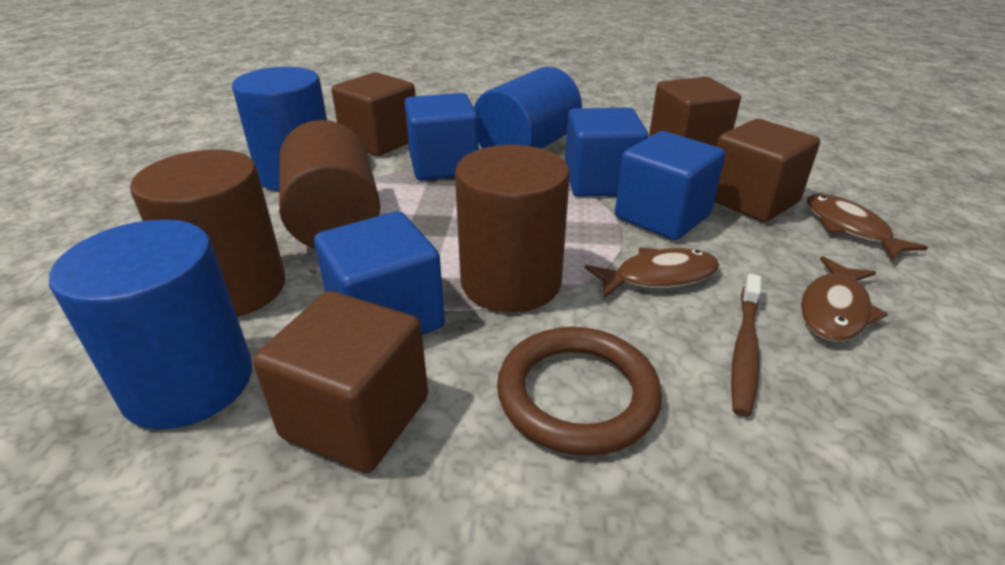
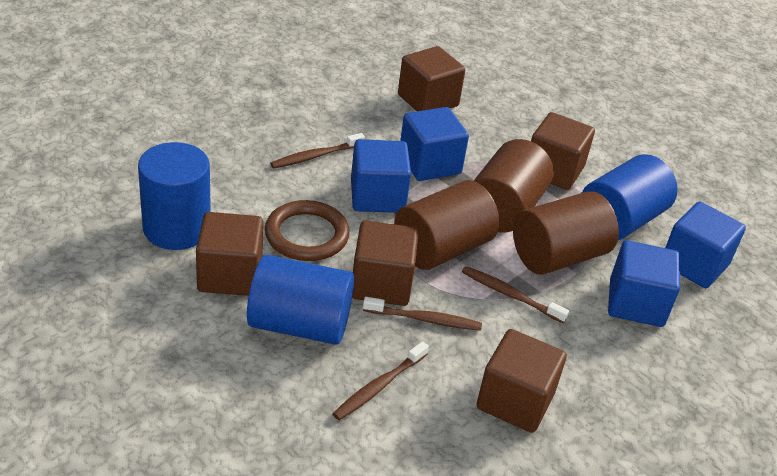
brown cube: [253,291,428,473] [332,72,415,156] [649,77,741,146] [714,119,820,222] = 4 -> [196,212,263,296] [352,221,419,306] [398,46,465,111] [477,329,567,433] [531,112,595,190] = 5
brown fish: [585,248,719,298] [801,256,888,342] [807,194,928,261] = 3 -> none = 0
brown toothbrush: [731,274,761,417] = 1 -> [270,133,365,169] [333,341,429,420] [363,296,482,331] [462,266,569,323] = 4

